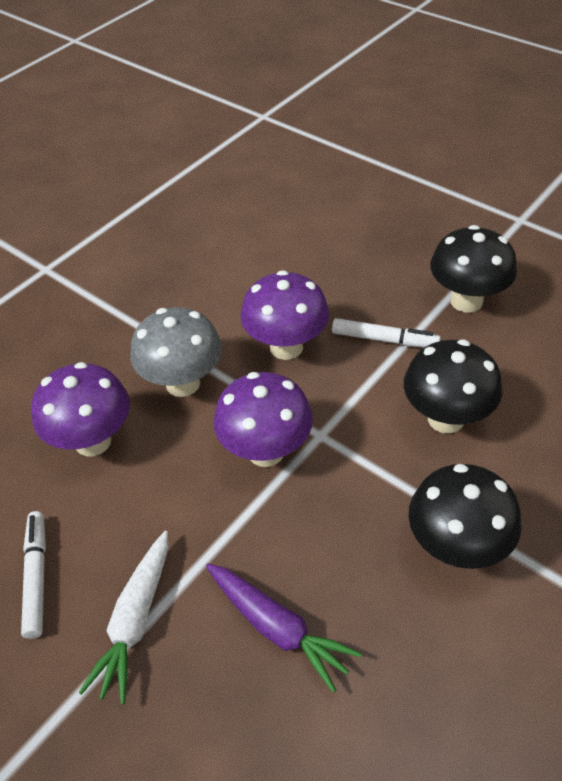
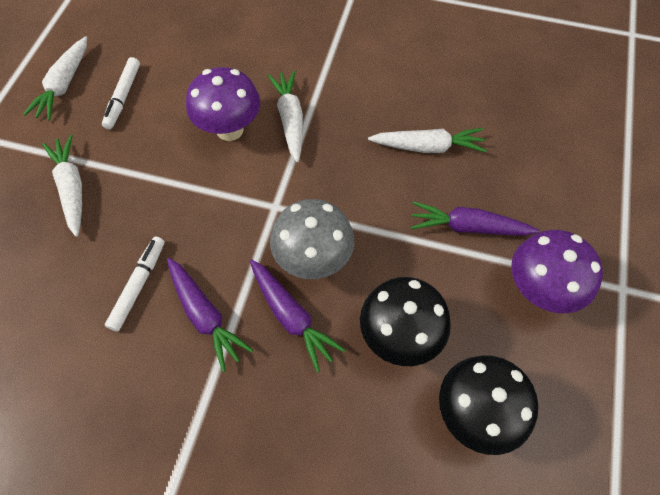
black mushroom: [404,339,502,434] [409,464,522,569] [430,225,517,313] = 3 -> [360,277,451,366] [439,355,538,455] = 2
purple carrot: [206,563,362,693] = 1 -> [167,258,253,372] [250,259,345,372] [411,201,539,236] = 3
purple mushroom: [31,362,130,456] [213,372,313,467] [240,270,329,360] = 3 -> [186,67,260,141] [511,230,603,313] = 2
white carrot: [79,531,168,704] = 1 -> [23,36,87,121] [42,135,82,237] [268,70,303,162] [368,128,487,153] = 4

